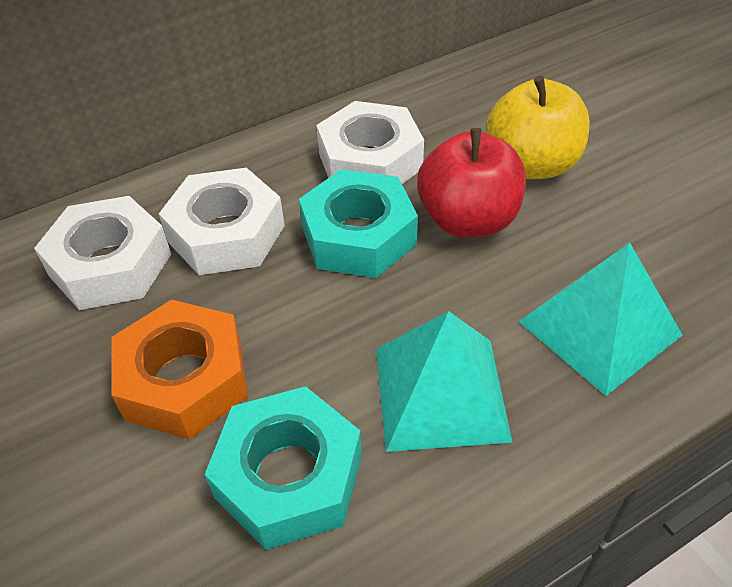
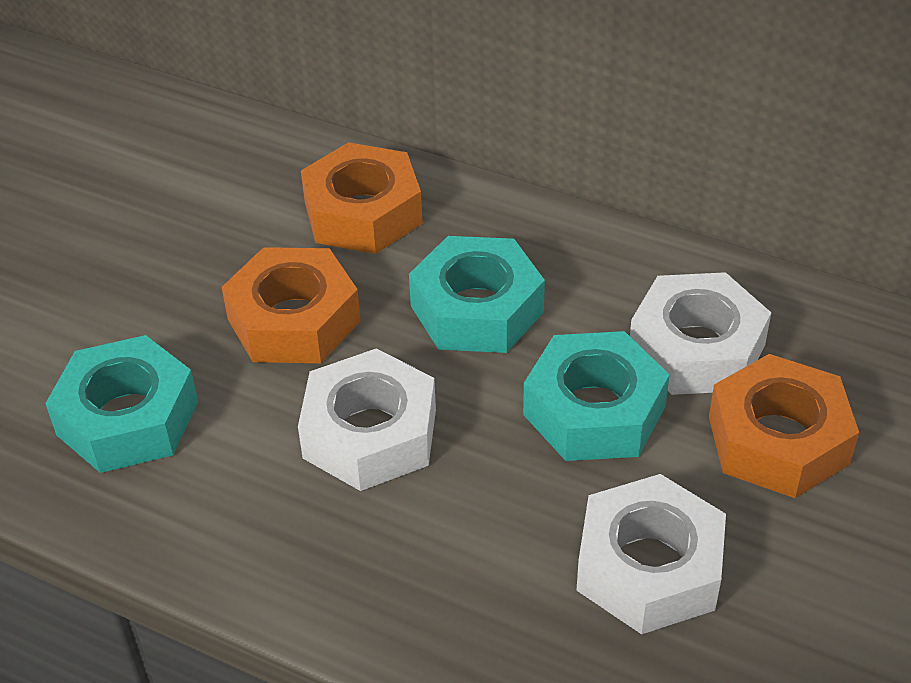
orange nut: [111,300,248,440] = 1 -> [222,247,361,363] [301,142,423,254] [709,354,859,498] = 3
red apple: [417,128,526,237] = 1 -> none = 0
turquoise nut: [205,386,362,550] [299,169,418,278] = 2 -> [45,335,198,473] [409,236,545,353] [523,331,670,461] = 3
turquoise pyramid: [376,311,513,452] [519,243,682,396] = 2 -> none = 0
yellow apple: [487,76,590,179] = 1 -> none = 0

